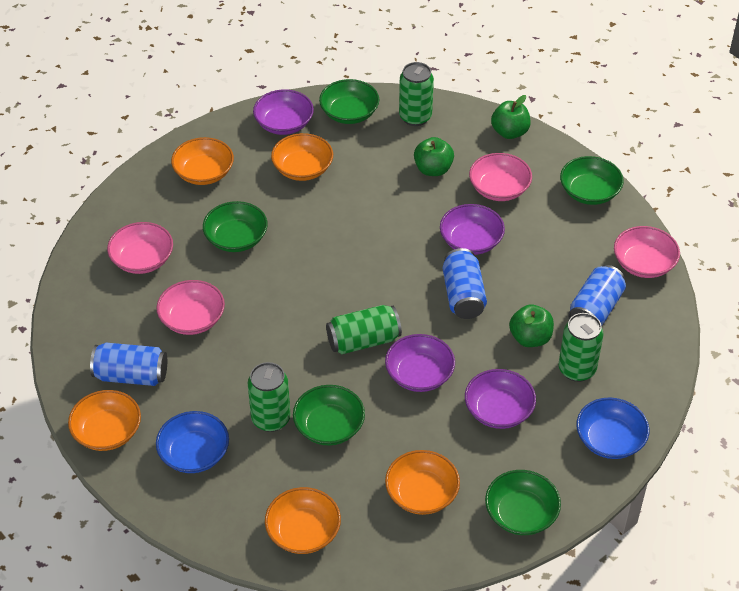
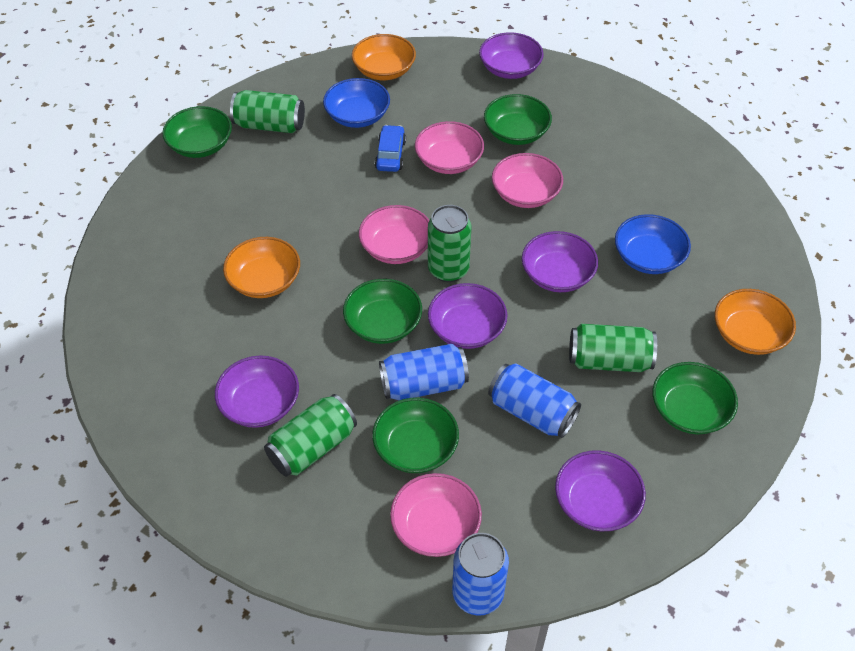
blue car: none = 0 -> [375,125,406,172] = 1
green apple: [414,137,454,176] [491,95,531,139] [509,304,554,347] = 3 -> none = 0
orange bowl: [68,390,141,451] [171,137,234,185] [265,487,341,554] [271,133,333,181] [385,450,460,515] = 5 -> [223,237,300,298] [352,34,416,80] [715,289,796,355] = 3
purple bowl: [253,89,314,135] [385,334,455,392] [440,204,505,255] [465,369,536,429] = 4 -> [215,355,299,428] [428,283,508,349] [479,32,544,79] [522,231,598,292] [555,450,646,531] = 5

